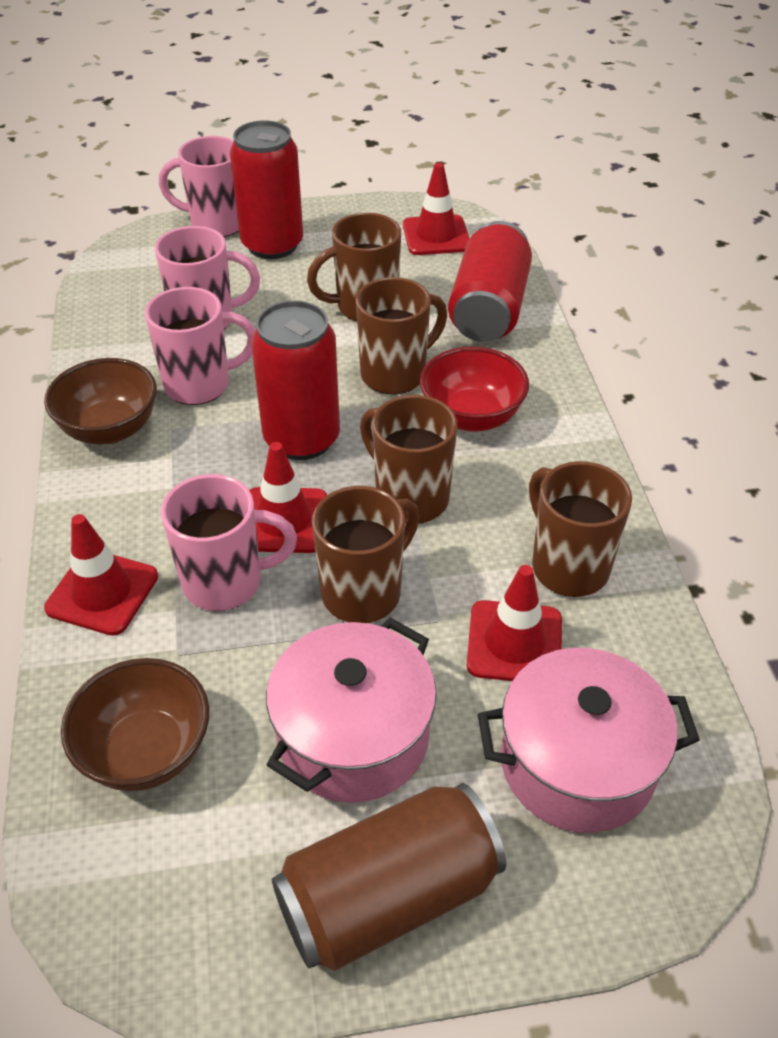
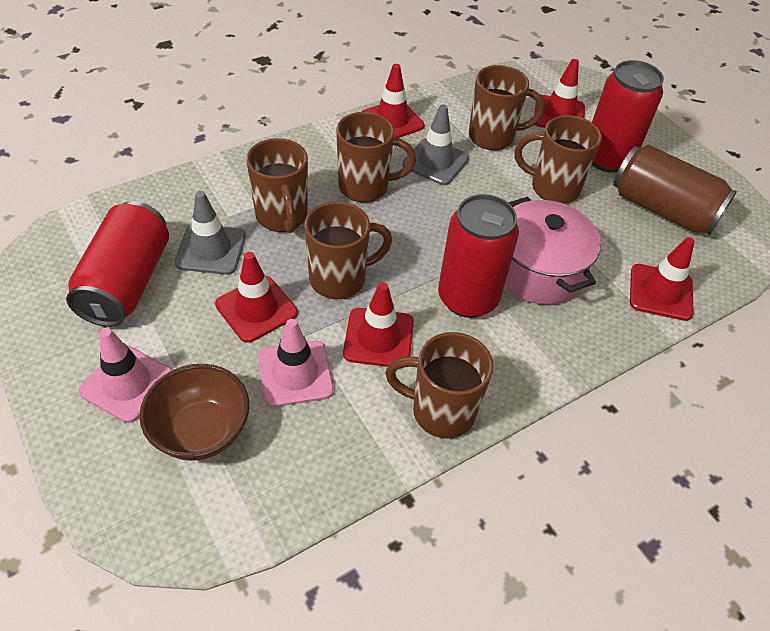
brown bowl: [44,358,157,444] [61,658,209,791] = 2 -> [139,364,249,461] = 1
brown mug: [307,213,401,321] [312,486,419,623] [356,277,447,394] [360,395,457,524] [529,461,632,597] = 5 -> [246,138,308,233] [304,201,392,299] [336,112,416,202] [385,332,493,438] [469,65,545,150] [514,115,602,204] = 6
grey traffic cone: none = 0 -> [175,191,246,275] [402,104,469,185] = 2
pink mug: [145,287,255,405] [155,226,260,329] [159,136,239,237] [161,474,297,611] = 4 -> none = 0
pink pot: [266,618,437,803] [478,648,700,833] = 2 -> [504,197,601,305] = 1
pink traffic cone: none = 0 -> [79,328,172,423] [258,319,334,407] = 2
red bowl: [420,346,529,432] = 1 -> none = 0
red traffic cone: [44,514,158,636] [249,442,327,553] [403,163,470,255] [467,565,562,681] = 4 -> [215,252,298,343] [343,282,414,368] [361,64,425,138] [534,59,585,128] [630,237,695,321] = 5

